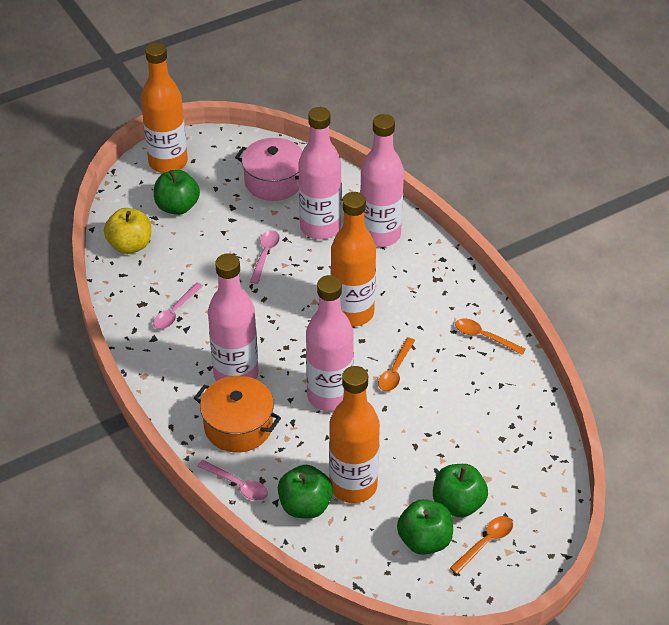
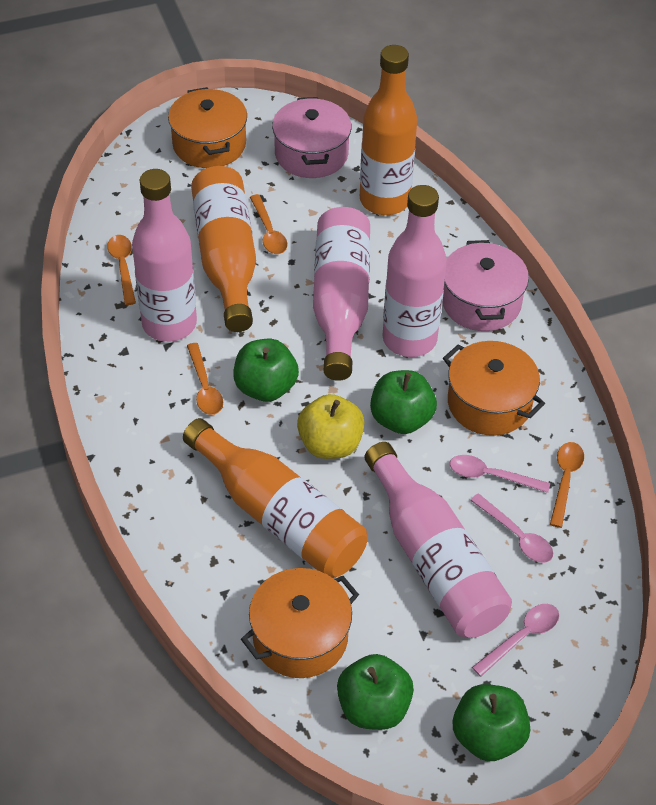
orange pot: [194,376,281,452] = 1 -> [168,87,247,168] [241,568,359,678] [443,341,545,436] = 3
orange spoon: [378,337,415,391] [450,516,513,574] [455,318,526,355] = 3 -> [107,235,136,305] [187,343,223,415] [250,194,288,254] [550,442,584,528] = 4
pink pot: [235,138,303,201] = 1 -> [272,97,352,178] [442,240,529,331] = 2

